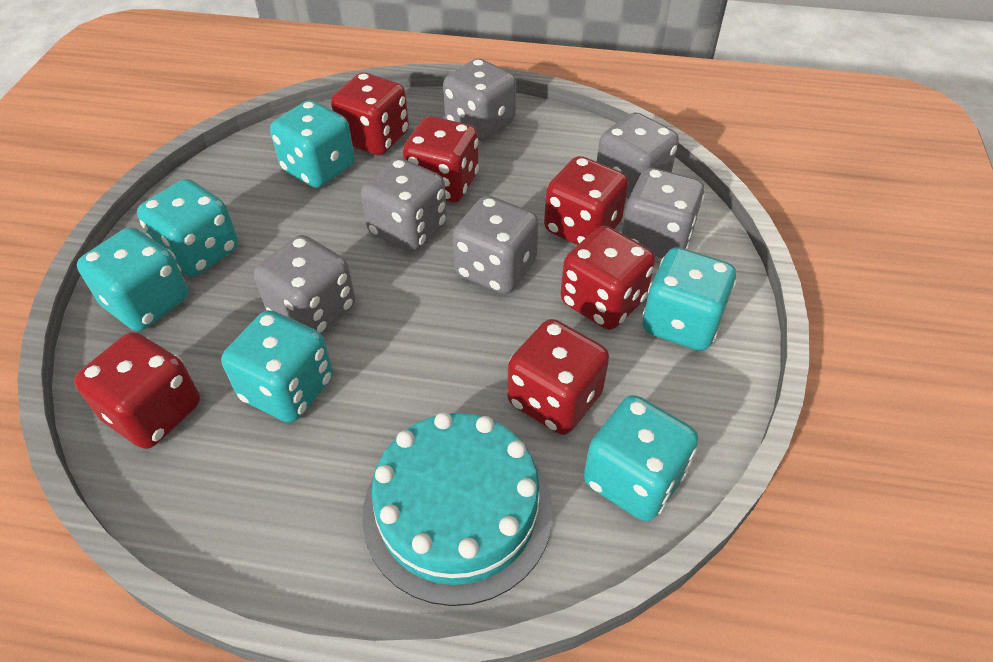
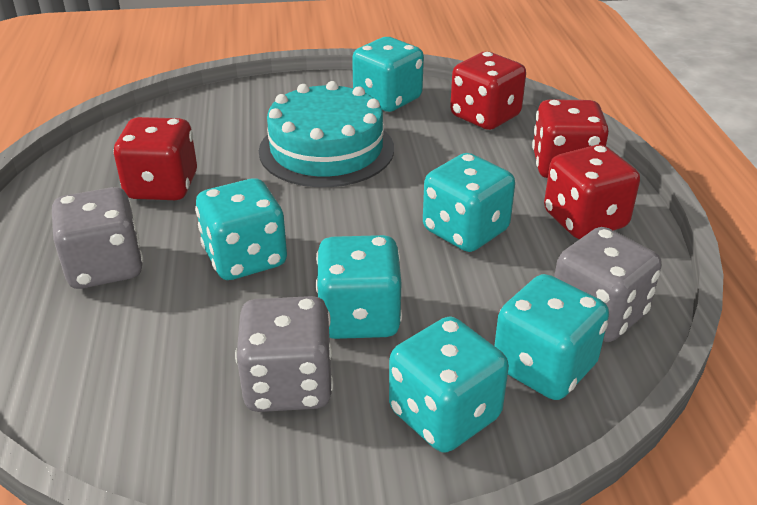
grey dice: [254,235,355,334] [361,158,447,252] [443,58,516,141] [453,196,539,294] [597,112,679,199] [622,168,705,258] = 6 -> [52,187,143,289] [235,296,333,412] [554,227,662,342] = 3
red dice: [74,332,200,449] [331,72,409,155] [403,116,479,202] [507,319,609,435] [544,156,629,245] [561,226,655,330] = 6 -> [113,117,197,200] [450,52,526,130] [532,99,609,178] [544,145,640,239] = 4

